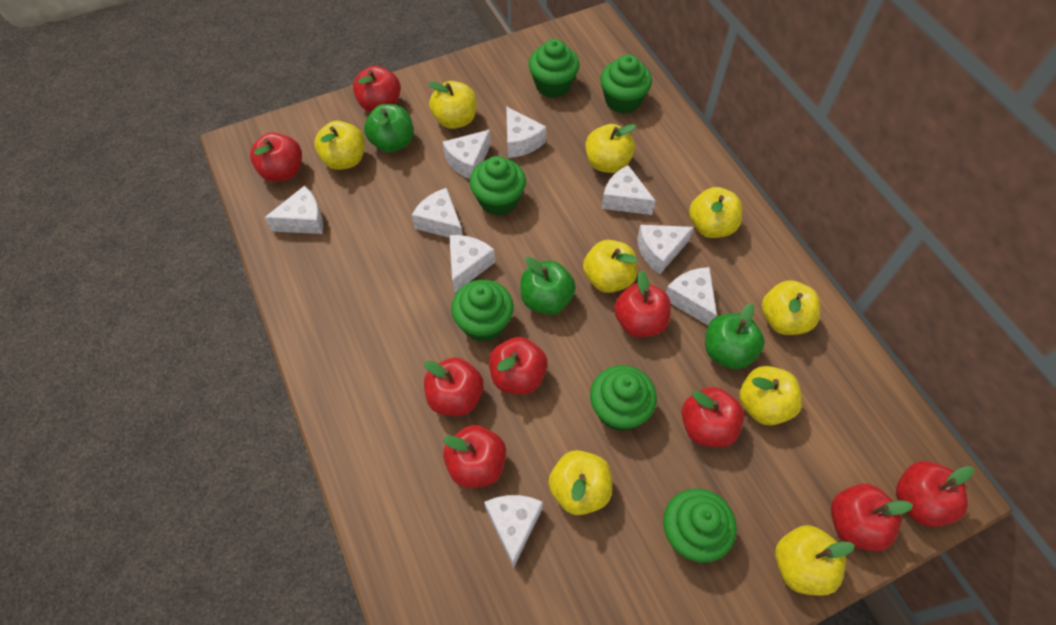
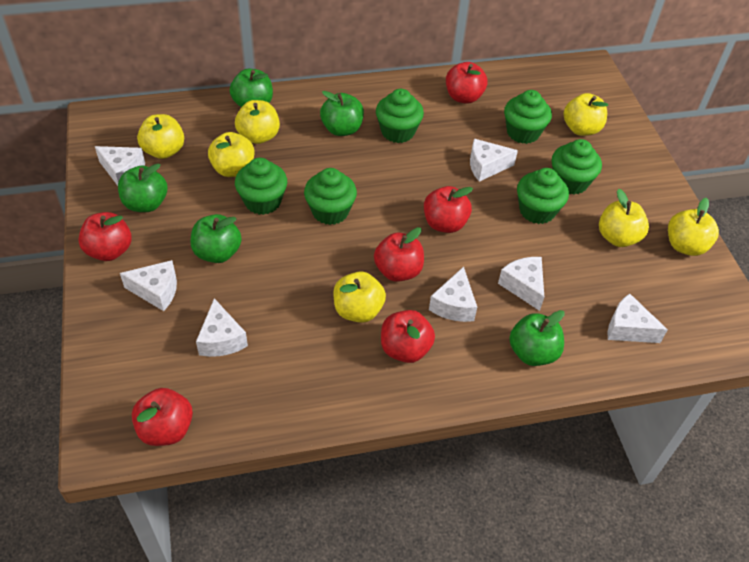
green apple: [364,104,413,153] [520,256,576,315] [705,303,765,369] = 3 -> [118,164,167,212] [191,214,241,263] [230,69,273,107] [320,91,364,136] [509,310,565,366] = 5
red apple: [250,132,302,182] [353,66,401,112] [424,357,484,416] [443,425,506,488] [489,337,548,394] [614,271,671,337] [682,387,744,447] [831,484,913,551] [896,461,974,527] = 9 -> [78,212,132,261] [132,388,193,446] [374,227,424,282] [381,310,435,363] [424,186,473,233] [446,62,487,104] = 6
white cheese: [264,186,324,234] [412,188,462,238] [443,130,491,179] [449,235,495,293] [484,495,543,568] [506,106,546,158] [602,165,656,215] [637,225,694,275] [666,267,717,325] = 9 -> [95,146,145,186] [120,260,177,311] [196,298,248,357] [429,267,477,322] [470,139,518,182] [498,257,544,311] [608,293,668,343] = 7
yellow apple: [314,121,365,170] [428,81,477,129] [548,450,612,515] [583,240,638,293] [585,124,636,173] [689,187,742,238] [739,366,802,426] [762,280,820,335] [775,525,855,596] = 9 -> [137,114,184,159] [208,132,255,177] [235,100,280,144] [333,271,386,323] [564,93,608,136] [599,189,649,247] [668,198,719,256] = 7

